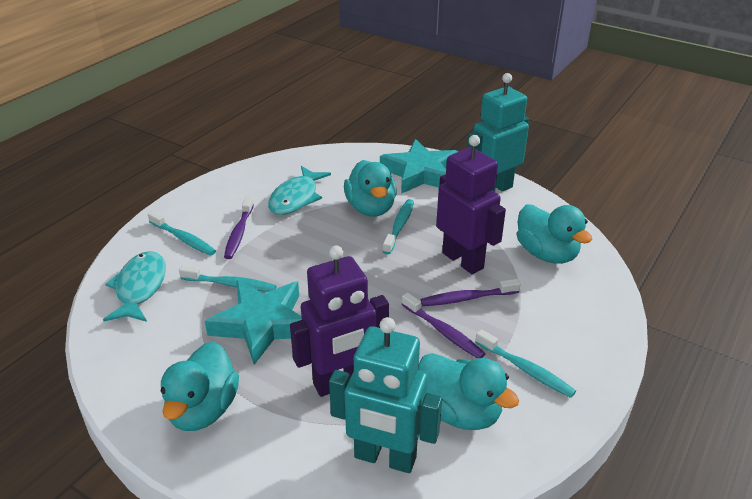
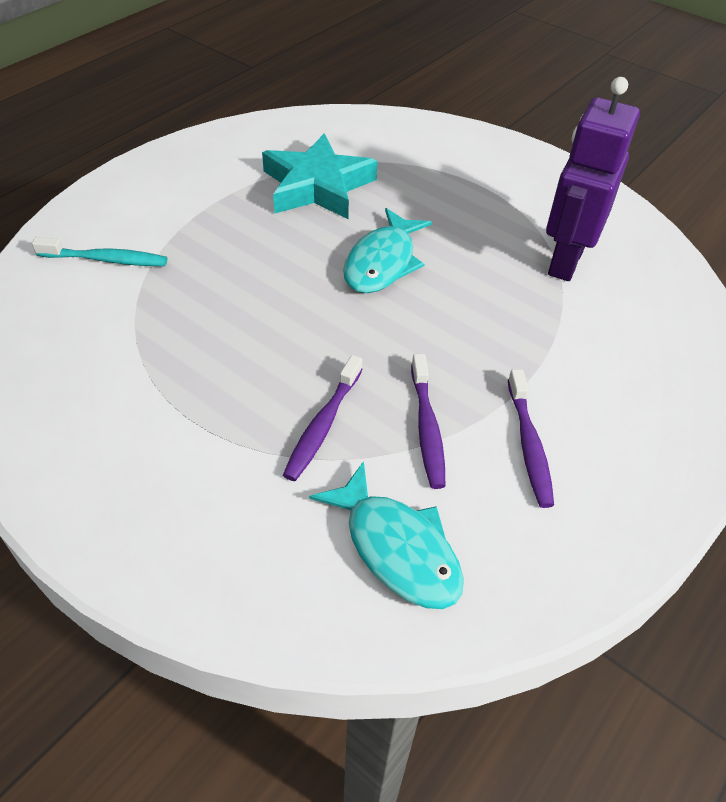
purple robot: [290,245,389,397] [436,135,506,274] = 2 -> [546,77,640,281] = 1
turquoise duck: [161,342,239,431] [344,160,397,216] [418,353,519,430] [517,204,592,264] = 4 -> none = 0
turquoise robot: [329,317,442,473] [467,73,529,192] = 2 -> none = 0
turquoise star: [205,280,302,365] [380,139,459,194] = 2 -> [262,134,377,219] = 1
turquoise toothbrush: [148,211,216,256] [179,265,277,292] [382,199,414,254] [475,329,576,398] = 4 -> [32,237,167,266] = 1

